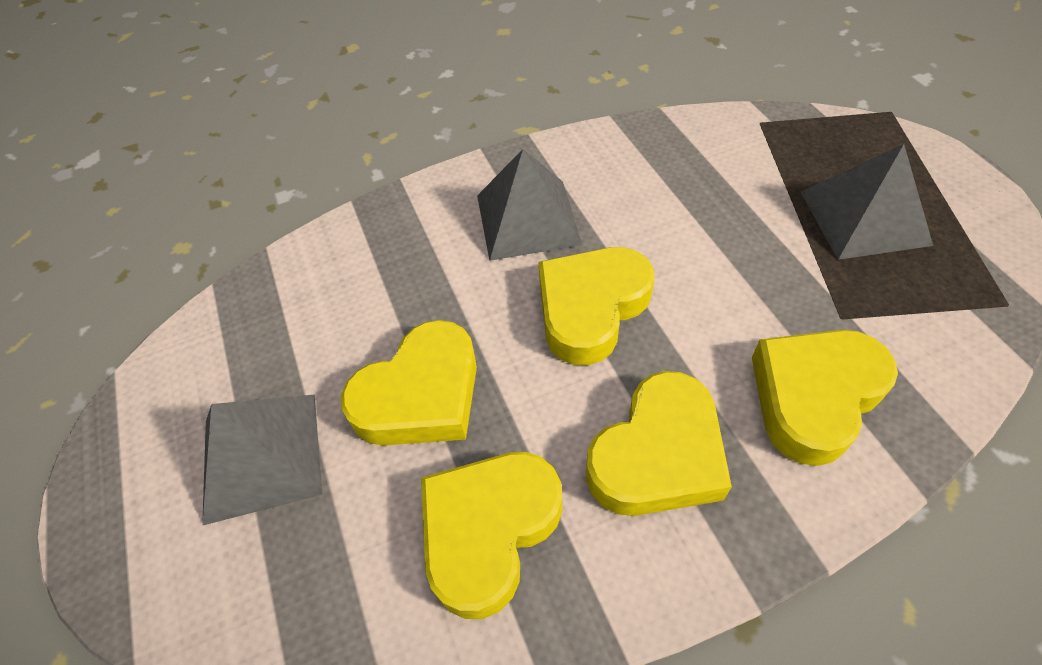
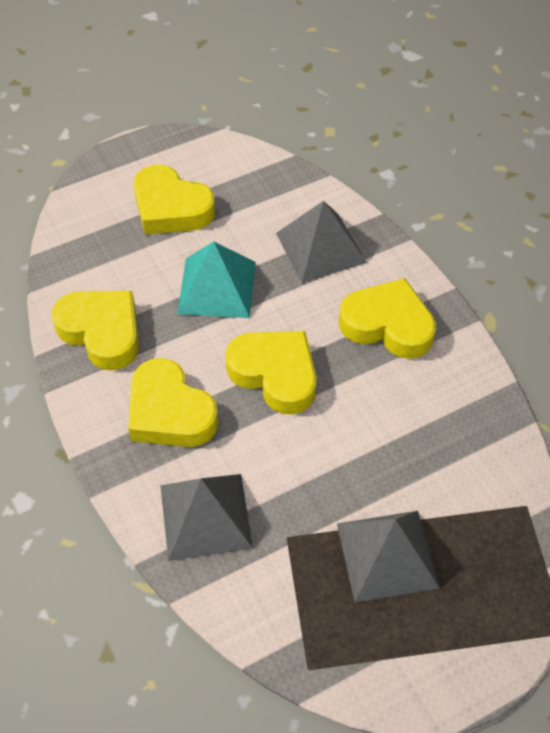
turquoise pyramid: none = 0 -> [177,241,256,318] = 1

